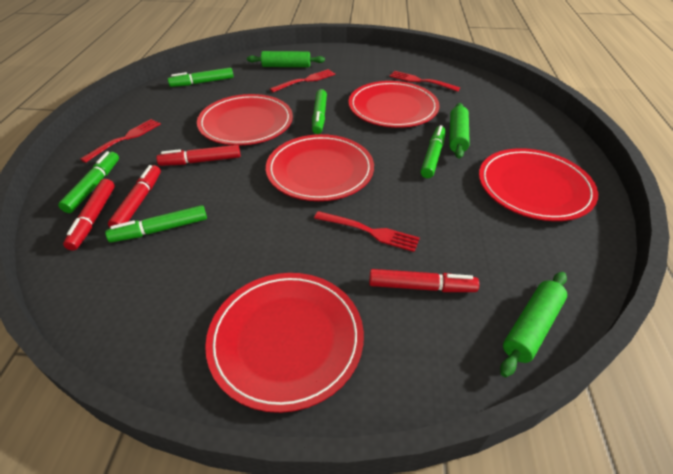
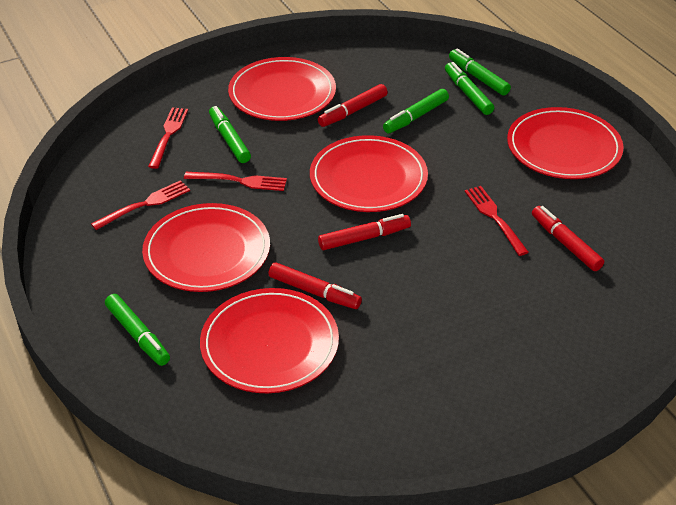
green rolling pin: [247,51,325,67] [449,103,470,159] [500,272,567,377] = 3 -> none = 0

